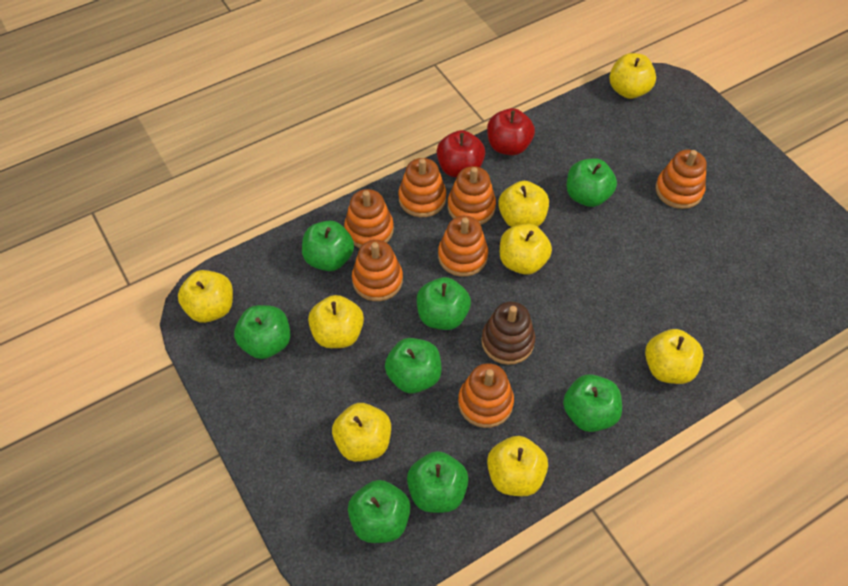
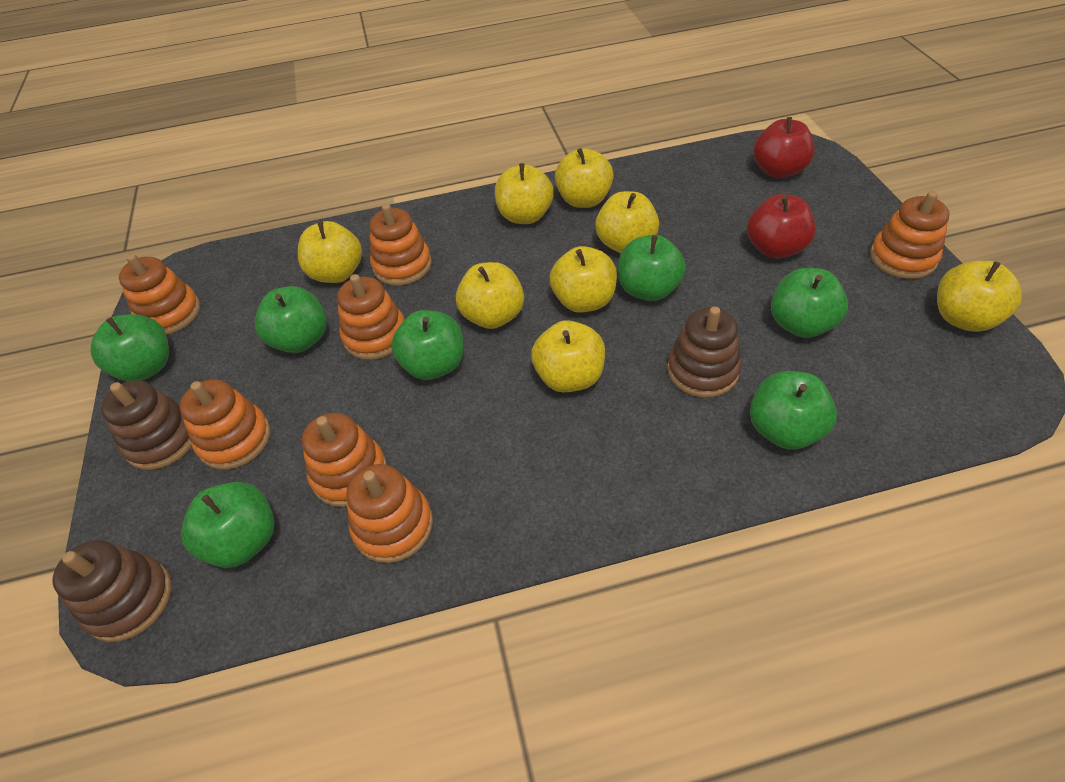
brown stacking toy: [481,301,535,365] = 1 -> [52,540,171,642] [101,380,192,470] [667,306,741,398] = 3
green apple: [234,305,291,359] [302,221,354,271] [348,480,411,543] [385,338,441,393] [407,451,469,513] [417,277,471,330] [563,374,622,432] [567,158,617,207] = 8 -> [91,314,169,382] [181,482,275,568] [255,286,327,353] [391,310,463,380] [618,235,686,301] [750,371,837,450] [771,268,848,338] = 7

